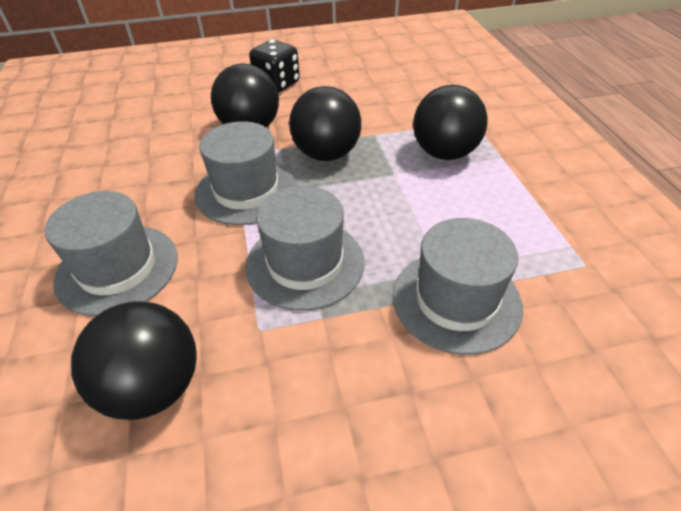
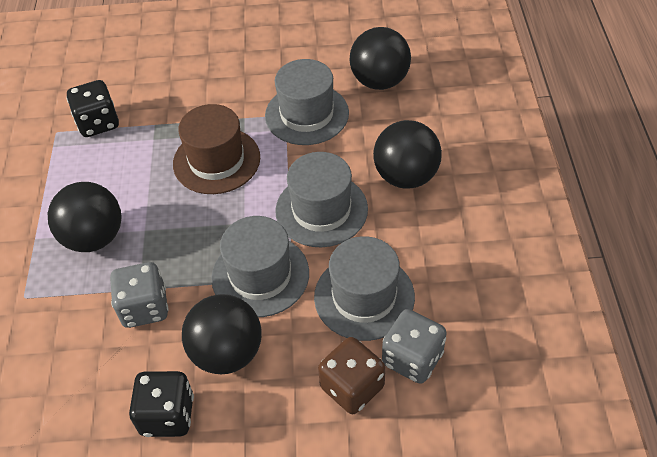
black dice: [249,40,300,92] = 1 -> [66,80,119,137] [129,371,194,437] = 2
brown dice: none = 0 -> [318,337,385,414] = 1
brown hat: none = 0 -> [173,104,260,194] = 1
grey dice: none = 0 -> [110,262,169,328] [382,309,447,384] = 2

